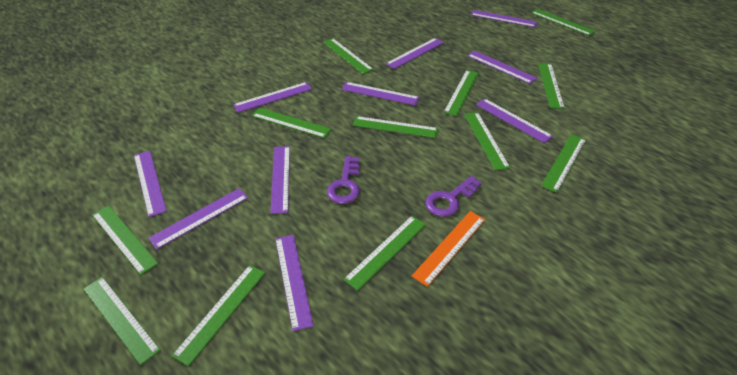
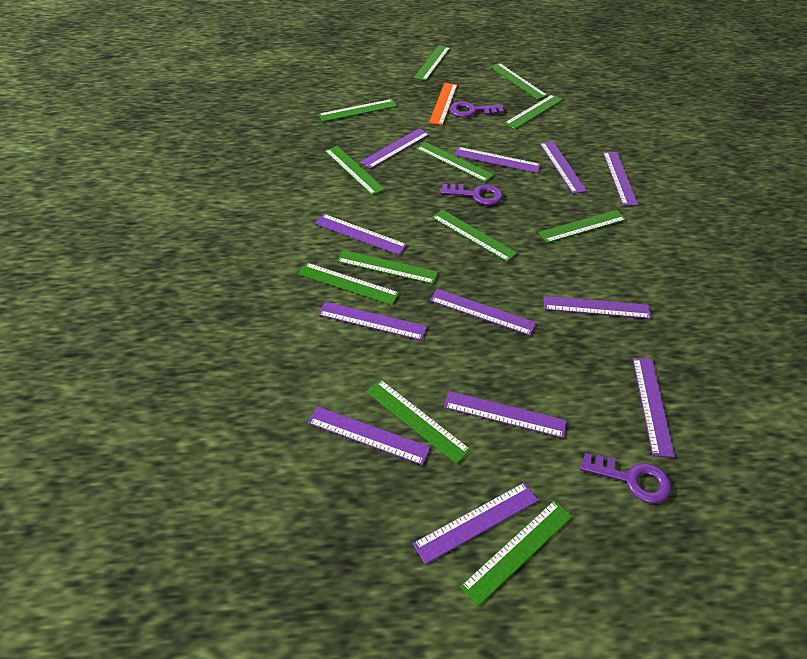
purple key: [327,156,360,204] [426,176,482,217] = 2 -> [440,184,503,205] [450,101,504,117] [580,453,672,503] = 3
purple ruler: [134,151,167,217] [149,188,248,249] [233,82,312,113] [270,146,290,214] [275,235,314,331] [341,82,420,106] [386,38,444,69] [467,51,537,84] [471,10,537,28] [476,98,553,143] = 10 -> [308,406,431,465] [315,214,407,255] [318,302,427,341] [360,128,430,169] [413,482,538,564] [430,289,536,336] [444,391,567,438] [454,147,541,173] [540,141,587,194] [544,296,651,319] [603,152,639,206] [633,358,675,458] = 12

